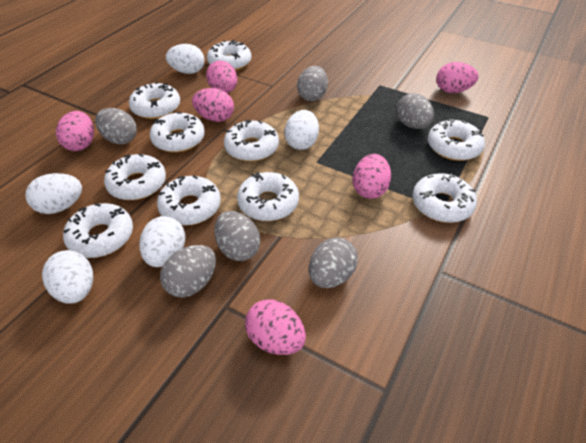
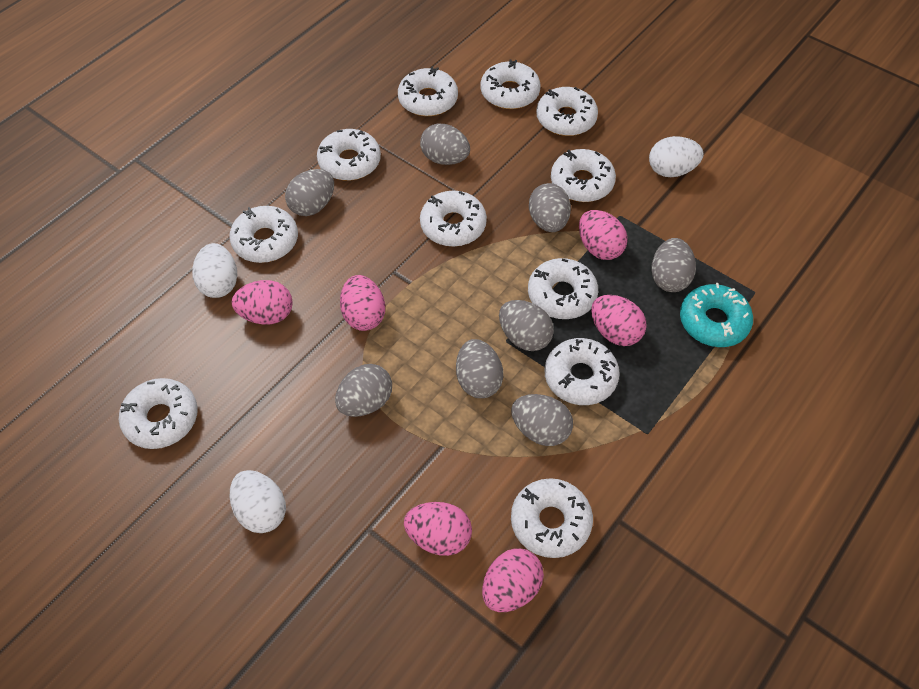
grey egg: [95,108,137,144] [160,245,216,298] [214,211,260,261] [297,66,328,101] [309,237,358,288] [397,93,434,129] = 6 -> [285,169,334,216] [335,364,392,417] [420,124,470,165] [456,339,503,398] [499,300,554,351] [511,394,573,446] [529,183,571,232] [651,238,696,292] = 8
turquoise donut: none = 0 -> [680,283,753,347] = 1
white donut: [63,203,133,258] [104,153,166,200] [129,81,180,119] [150,112,205,153] [157,175,221,226] [207,40,251,71] [224,120,279,162] [237,172,299,221] [412,173,477,223] [428,119,485,161] = 10 -> [119,378,198,449] [229,206,298,263] [317,129,381,180] [398,67,458,116] [420,191,487,247] [481,60,540,109] [511,478,593,558] [528,258,598,319] [536,87,598,136] [544,338,620,405] [551,149,616,202] = 11
white egg: [26,173,82,214] [42,250,93,304] [139,216,185,267] [166,44,204,74] [285,110,319,150] = 5 -> [192,243,237,298] [230,470,286,533] [649,136,703,177] = 3

